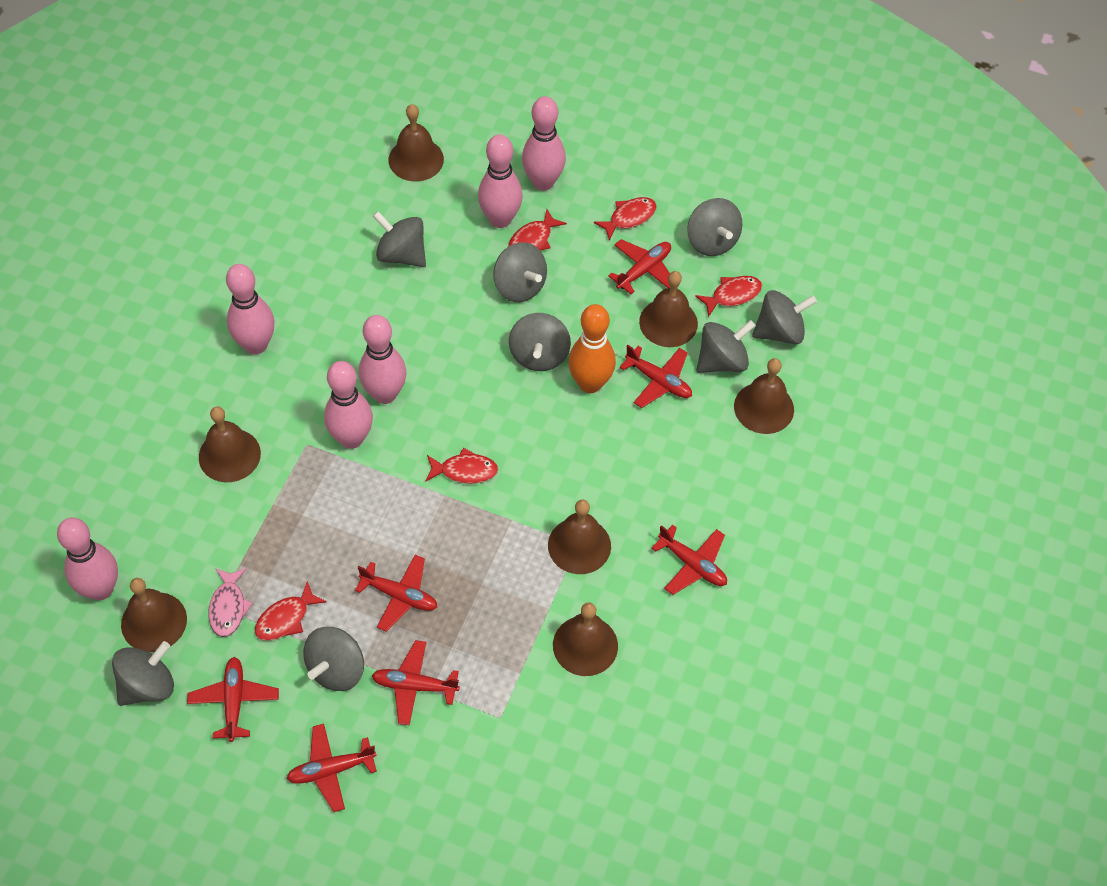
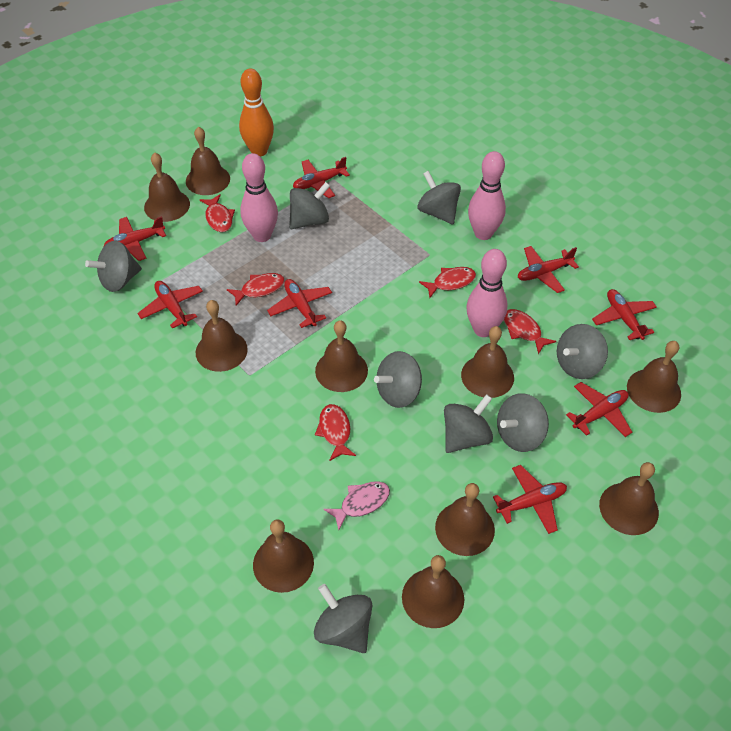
brown bell: [121,578,187,652] [199,406,261,482] [388,104,444,182] [548,500,611,574] [553,602,618,676] [639,271,698,347] [734,358,794,434] = 7 -> [144,153,190,222] [186,127,230,195] [196,300,248,372] [253,519,314,593] [315,320,368,392] [402,555,464,628] [435,483,495,556] [461,326,514,398] [599,462,659,535] [627,341,681,413] = 10
pink bowling pin: [57,518,118,600] [226,264,275,355] [324,361,373,449] [359,315,406,404] [478,134,523,228] [522,96,566,191] = 6 -> [240,153,278,242] [466,249,507,337] [468,151,506,240] = 3
red plane: [187,657,279,742] [286,724,377,812] [355,555,437,632] [372,640,460,726] [608,239,671,294] [619,345,692,408] [651,525,727,595] = 7 -> [104,216,166,261] [137,281,203,329] [267,279,332,328] [293,157,350,198] [493,465,567,534] [518,246,579,293] [566,382,632,437] [592,289,657,340] = 8

